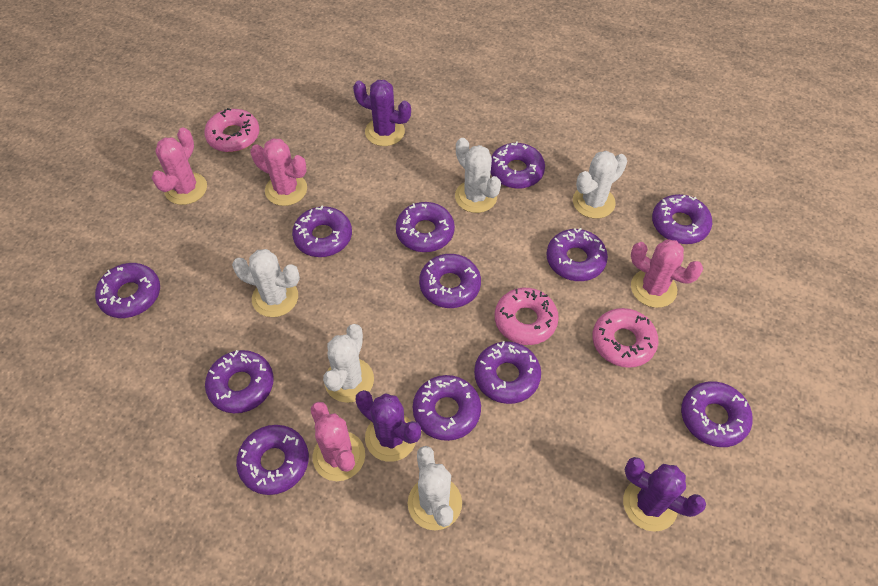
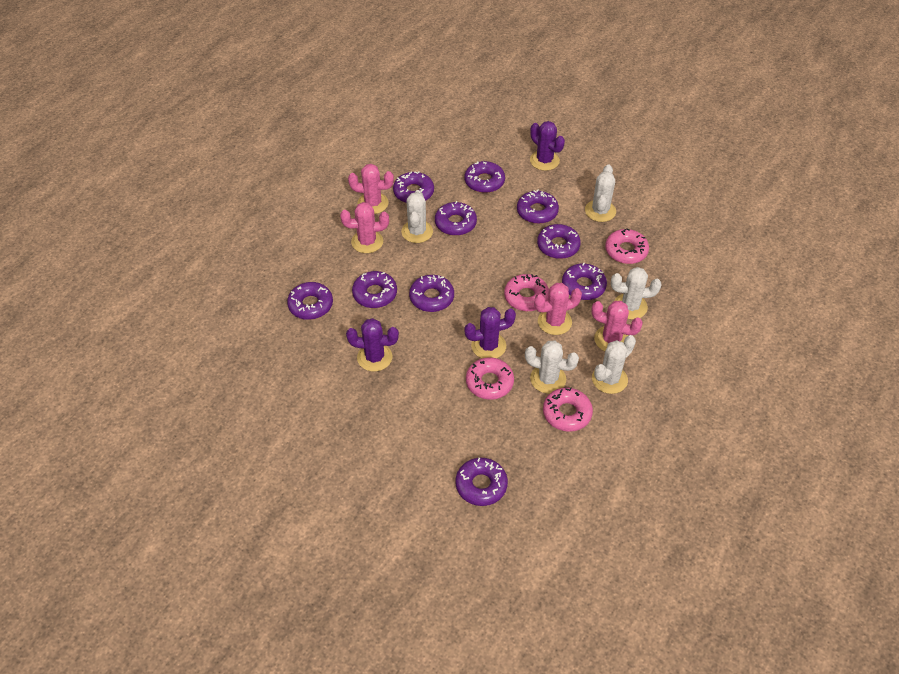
pink donut: [204,108,260,152] [495,288,559,345] [592,308,658,368] = 3 -> [466,357,514,400] [504,274,549,311] [543,387,593,432] [605,228,649,264] = 4
purple donut: [95,263,160,318] [205,350,274,413] [236,425,309,495] [292,206,352,257] [396,202,455,252] [413,375,481,441] [419,254,481,308] [474,341,541,404] [491,141,545,189] [546,228,608,281] [652,194,712,244] [681,381,753,447] = 12 -> [287,282,333,320] [352,271,397,308] [393,171,434,203] [409,275,454,312] [435,201,477,236] [455,458,508,506] [465,161,505,193] [517,190,559,224] [537,224,581,259] [562,263,607,300] = 10

